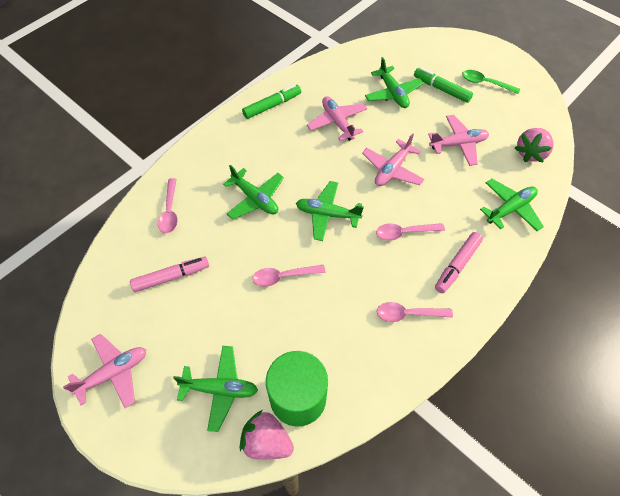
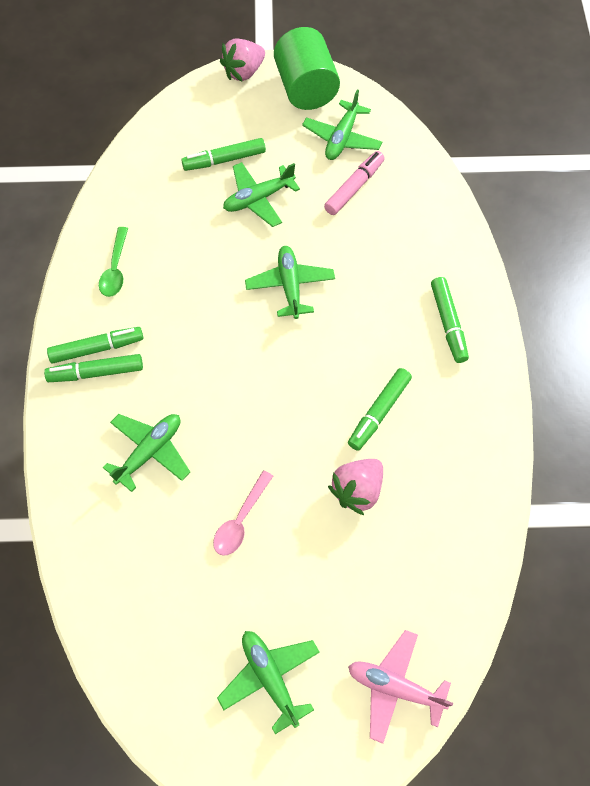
green marker: [242,85,301,119] [414,68,473,103] = 2 -> [44,354,143,382] [47,327,143,363] [181,138,266,171] [348,368,412,451] [431,277,469,363] = 5
pink marker: [130,257,209,292] [435,232,483,293] = 2 -> [324,151,385,215] = 1
pink plane: [63,334,146,408] [307,96,367,141] [362,133,425,186] [428,115,489,166] = 4 -> [348,630,453,744] = 1
pink spoon: [158,178,178,233] [252,265,326,287] [376,223,445,241] [377,302,453,322] = 4 -> [213,471,273,556] = 1

